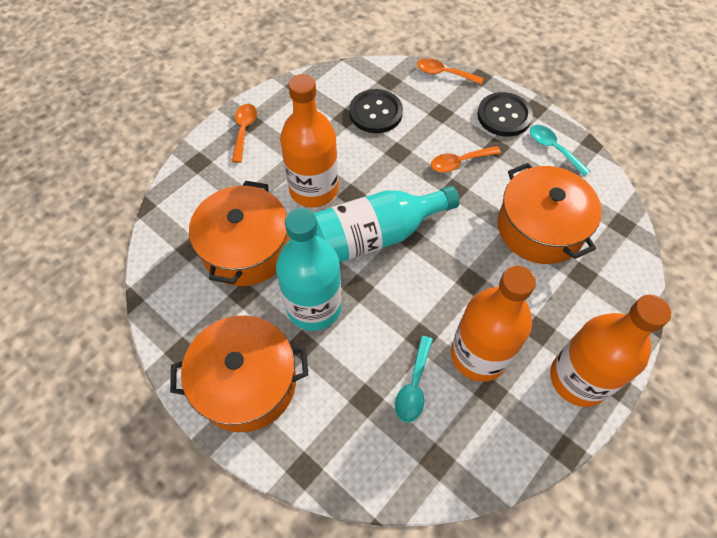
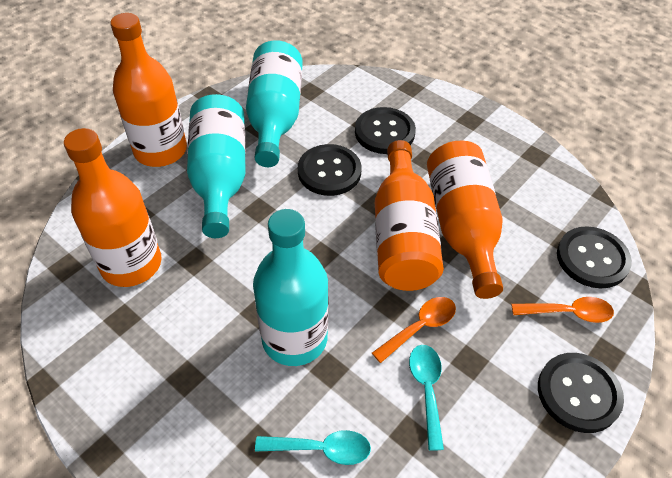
black button: [349,89,403,133] [477,92,533,137] = 2 -> [298,144,361,196] [355,107,416,154] [538,353,624,433] [557,226,632,288] = 4
orange bottle: [280,74,338,207] [451,265,536,382] [550,295,671,407] = 3 -> [64,128,161,287] [110,13,187,167] [375,140,444,291] [427,141,503,299] = 4
orange pot: [170,316,308,432] [189,181,290,286] [498,163,602,264] = 3 -> none = 0
orange spoon: [232,104,257,163] [417,58,484,84] [431,146,501,173] = 3 -> [372,297,456,363] [512,297,614,323] = 2
turquoise bottle: [276,208,342,331] [314,186,460,263] = 2 -> [187,94,246,238] [246,40,303,167] [253,209,329,366] = 3

